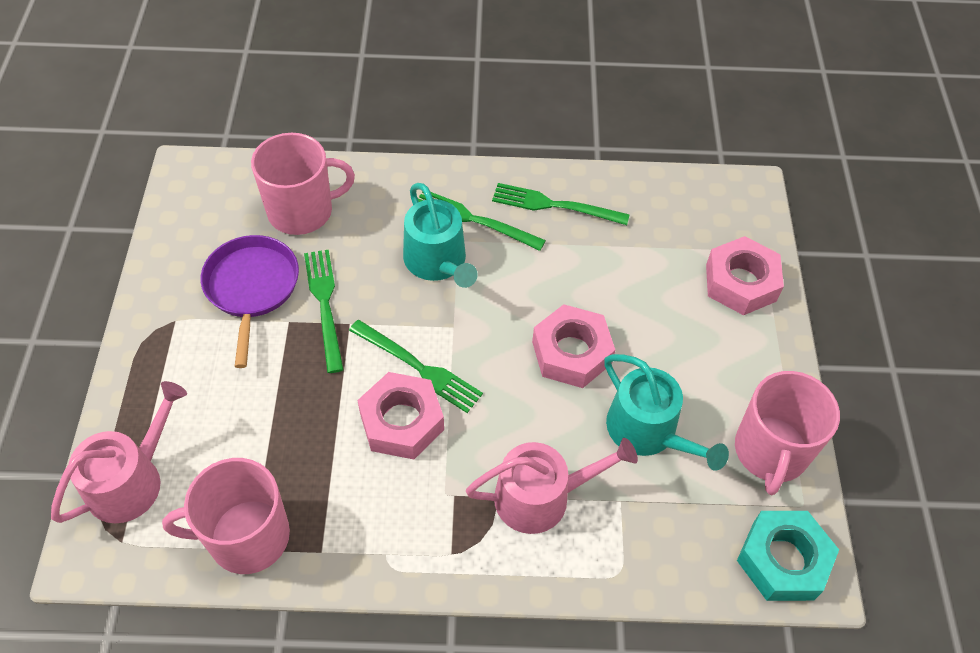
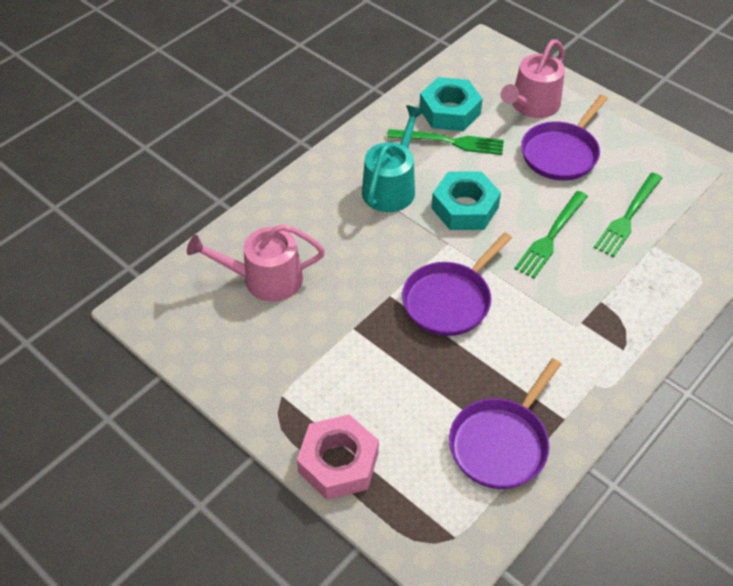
green fork: [304,249,344,373] [349,320,483,413] [418,191,546,251] [492,183,630,225] = 4 -> [387,129,504,155] [514,191,588,279] [594,173,662,257] = 3
pink mug: [162,458,290,574] [251,133,355,235] [735,371,840,495] = 3 -> none = 0
pink nut: [357,372,444,459] [532,304,615,388] [706,236,784,315] = 3 -> [297,414,379,500] = 1
purple pan: [200,235,299,368] = 1 -> [402,233,512,336] [449,358,561,489] [521,95,608,181] = 3
turquoise nut: [737,511,839,601] = 1 -> [419,77,483,131] [431,171,501,230] = 2
turquoise watering can: [403,183,478,288] [604,354,729,471] = 2 -> [362,105,425,212] = 1

